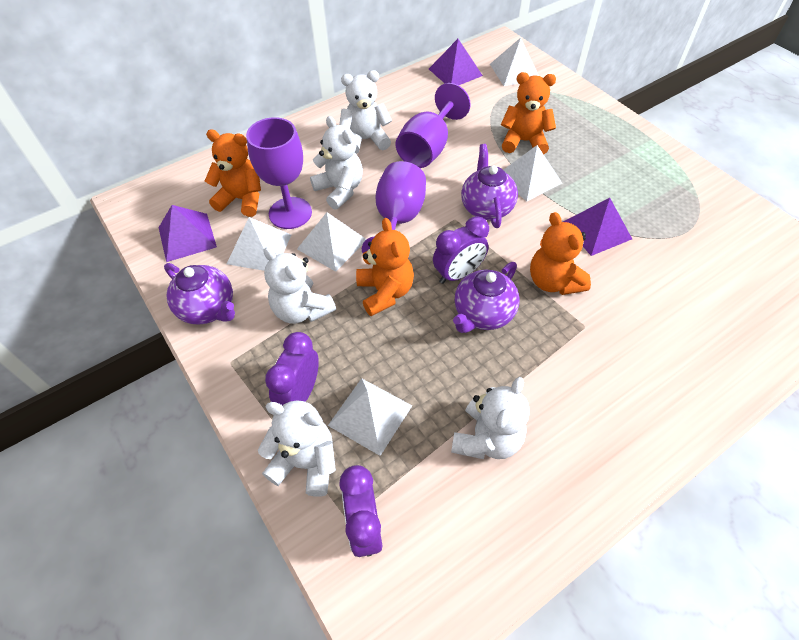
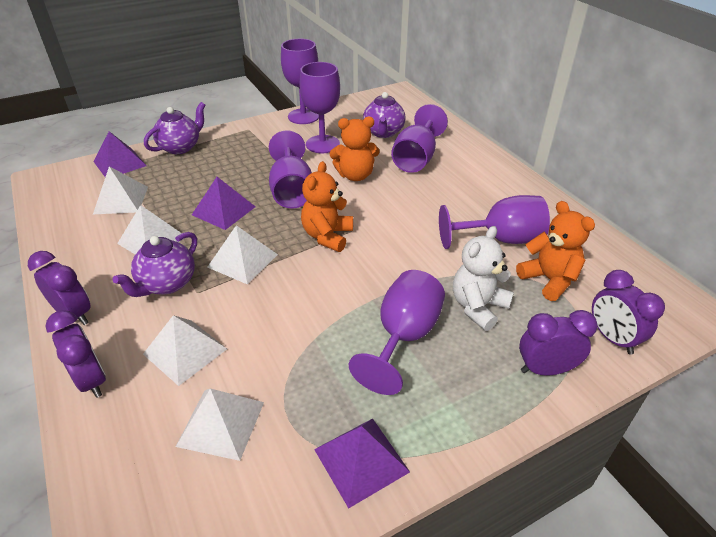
orange teddy bear: [205,130,261,217] [356,218,414,316] [501,72,556,154] [530,212,591,295] = 4 -> [301,161,353,252] [330,117,380,181] [516,201,595,301] = 3
purple clock: [265,332,319,405] [339,465,383,557] [433,216,489,284] = 3 -> [28,251,91,325] [45,310,106,398] [519,310,597,376] [592,270,665,355] = 4
purple goblet: [246,117,312,229] [362,161,426,253] [396,83,471,168] = 3 -> [269,130,312,209] [281,39,319,124] [300,62,340,153] [349,270,445,395] [391,104,448,173] [439,195,550,249] = 6
white teddy bear: [258,400,336,497] [263,247,336,324] [310,116,363,209] [339,70,392,154] [451,377,530,459] = 5 -> [453,226,514,331] = 1

